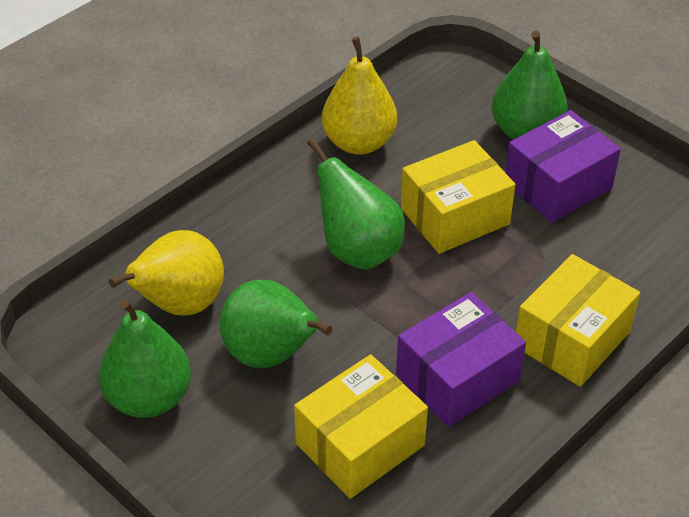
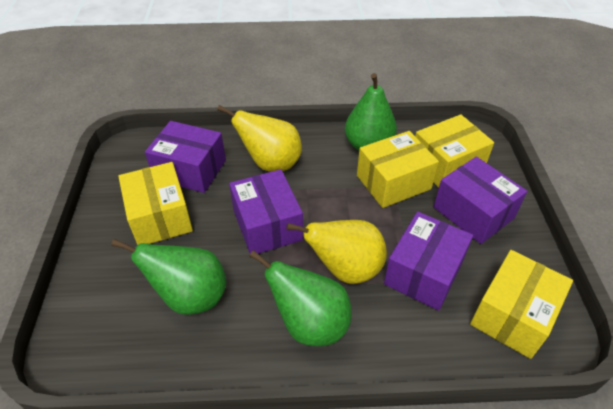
green pear: [99,299,191,418] [220,280,332,368] [307,138,405,270] [492,31,568,140] = 4 -> [111,239,226,315] [249,250,352,346] [345,73,397,151] = 3
purple box: [396,292,526,427] [505,110,621,223] = 2 -> [145,121,226,193] [229,169,303,254] [384,212,473,311] [434,157,527,244] = 4
yellow box: [294,354,428,499] [401,140,515,254] [516,254,640,387] = 3 -> [118,162,193,245] [357,131,439,208] [415,114,494,188] [470,250,573,359] = 4

